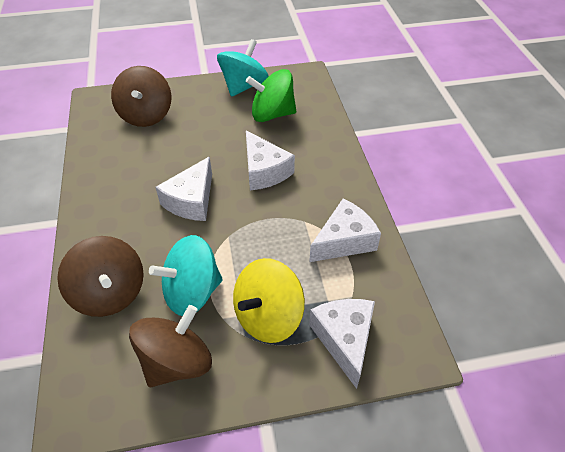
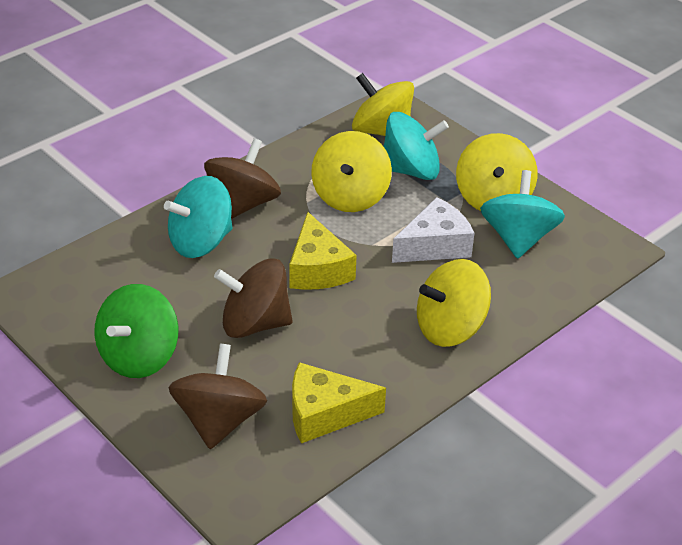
turquoise spinning top: [149,235,223,316] [217,39,269,97] = 2 -> [164,176,232,258] [383,112,449,180] [480,170,565,259] = 3
white cheese: [155,157,212,221] [246,131,295,190] [309,199,381,262] [309,299,375,389] = 4 -> [392,197,474,263] = 1
yellow cheese: none = 0 -> [289,212,357,290] [292,362,386,443] = 2
yellow spinning top: [233,258,305,343] = 1 -> [311,131,392,212] [352,73,414,136] [417,259,491,347] [456,133,538,211] = 4

